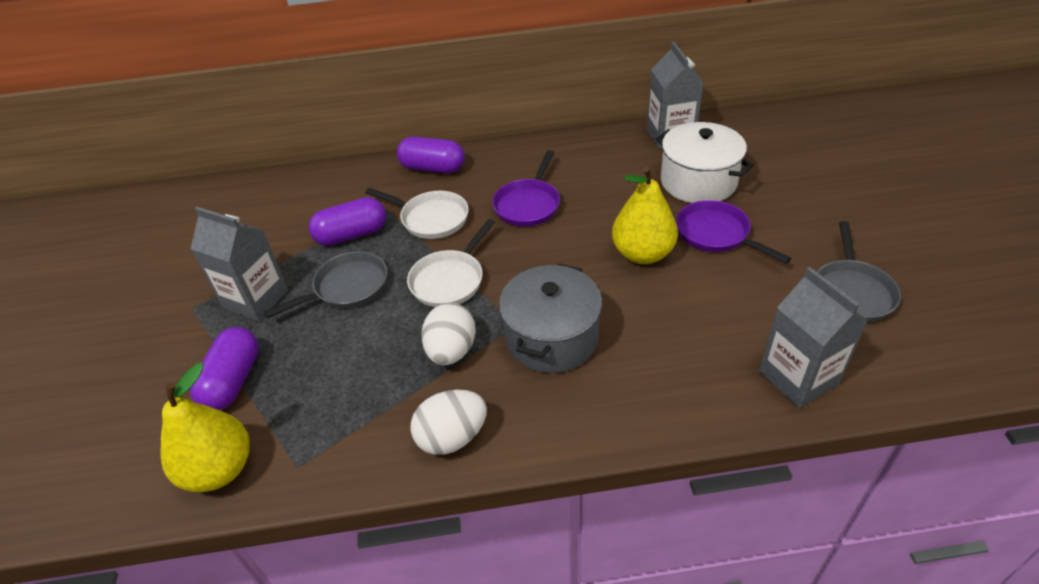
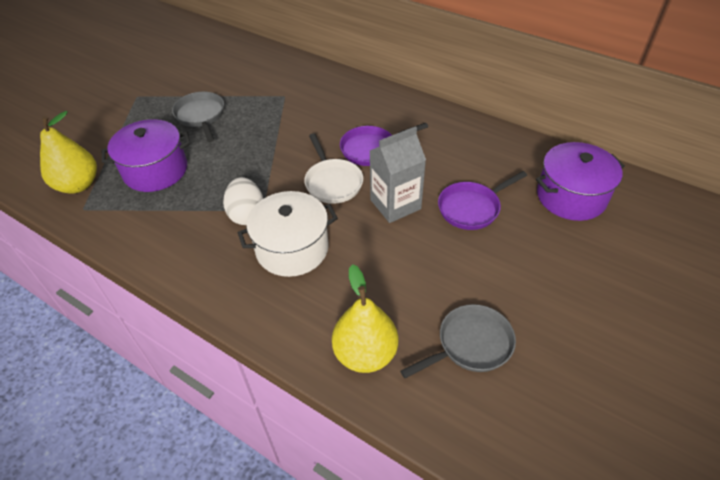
grey carton: [191,207,288,321] [647,41,704,149] [759,267,868,408] = 3 -> [370,126,426,223] = 1
grey pot: [499,264,602,373] = 1 -> none = 0
purple capsule: [190,327,259,410] [309,197,386,246] [397,136,465,173] = 3 -> none = 0
purple pot: none = 0 -> [102,119,190,192] [536,142,625,221] = 2
white egg: [411,390,487,455] [421,303,476,365] = 2 -> [223,177,263,225] = 1
white pan: [365,188,469,239] [407,219,495,307] = 2 -> [304,133,363,204] = 1

